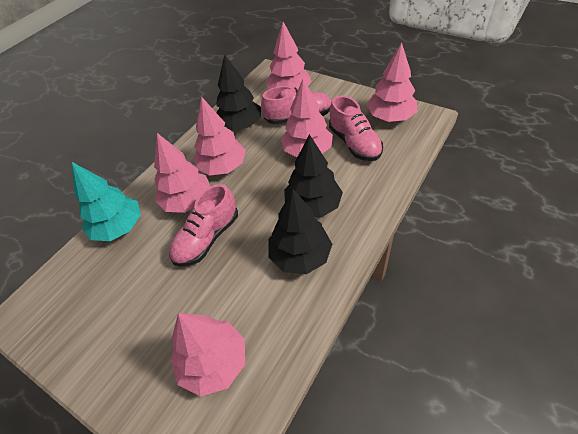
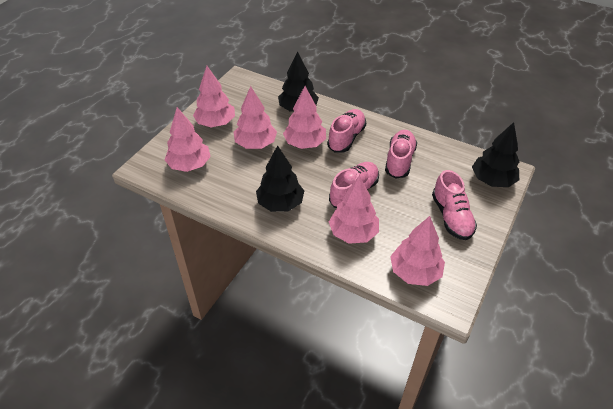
pink shoe: [169,184,238,267] [261,86,332,125] [329,96,383,161] = 3 -> [327,109,366,153] [329,162,379,208] [385,130,417,179] [432,170,477,240] = 4
turquoise tree: [72,162,141,241] = 1 -> none = 0

